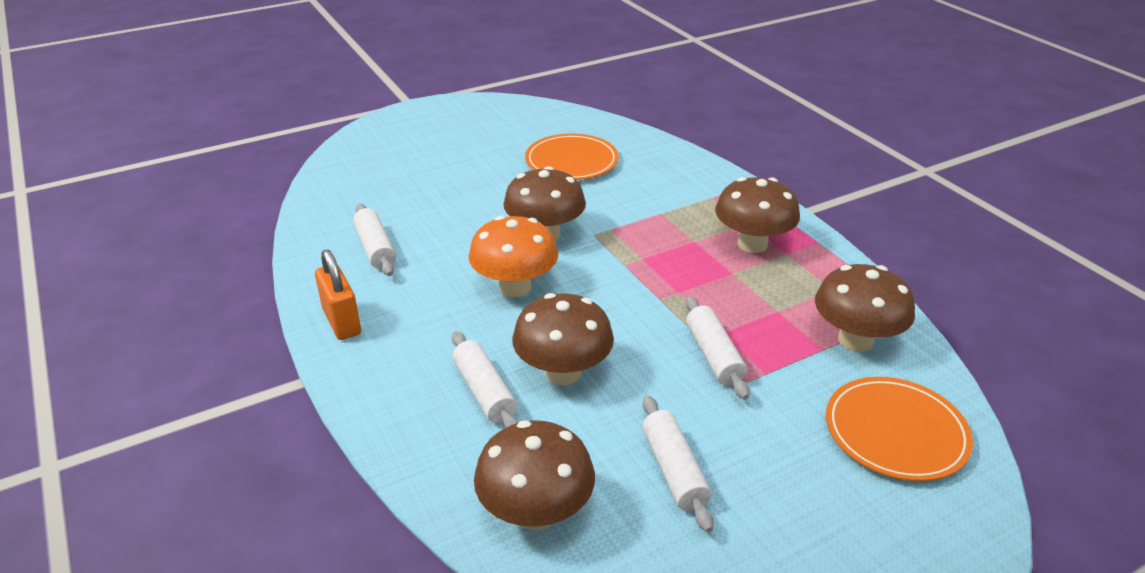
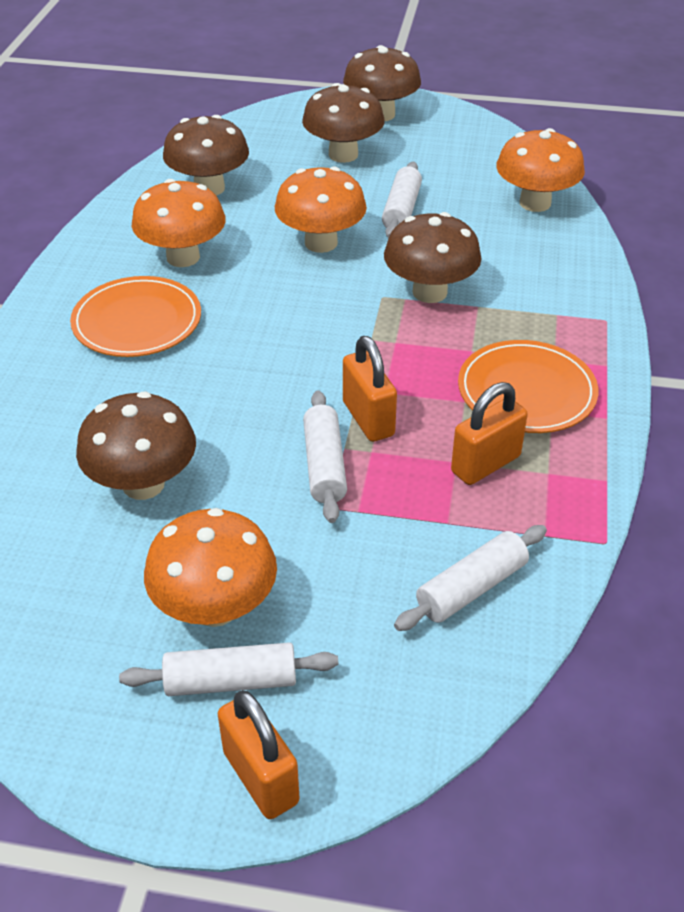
orange mushroom: [469,216,558,297] = 1 -> [132,179,226,267] [144,508,277,627] [275,166,367,253] [496,128,585,212] = 4
orange padlock: [315,249,361,340] = 1 -> [218,690,299,819] [343,336,397,442] [451,382,528,485] = 3

